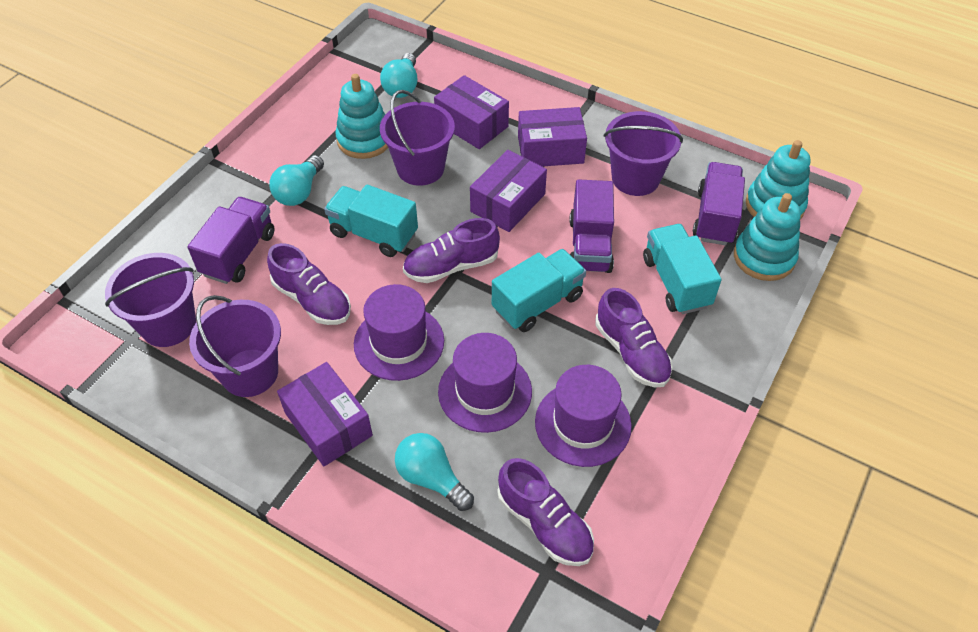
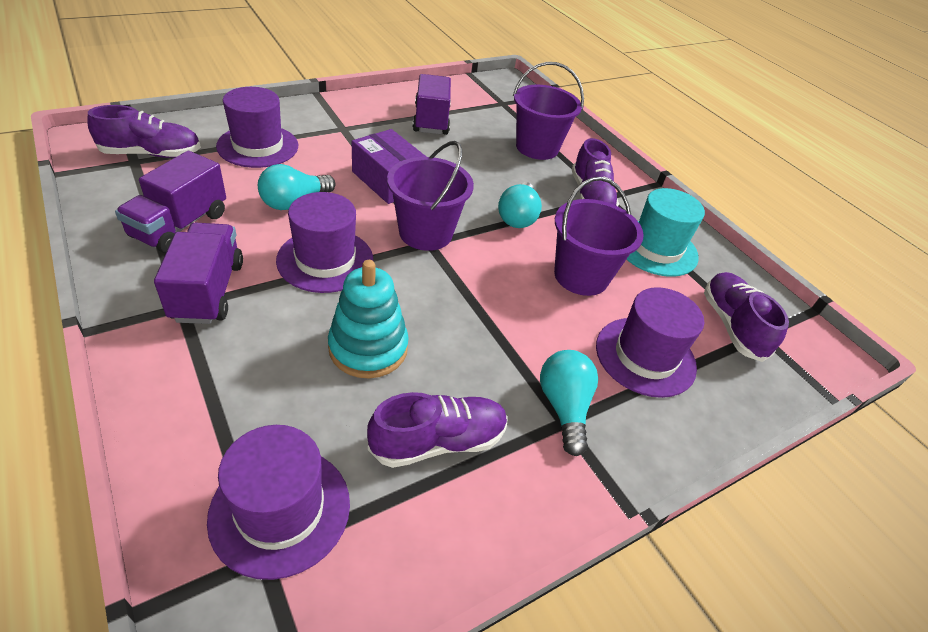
purple box: [277,362,373,466] [434,75,509,149] [470,150,547,232] [518,107,587,166] = 4 -> [352,129,427,204] = 1
purple bucket: [105,253,196,347] [189,295,281,397] [380,90,455,186] [604,111,683,196] = 4 -> [387,141,474,251] [513,62,584,160] [554,177,644,296] = 3
purple hat: [354,284,444,381] [438,333,532,433] [535,365,632,467] = 3 -> [207,425,350,580] [216,87,298,168] [276,192,373,293] [596,287,704,398] = 4
turquoise hat: none = 0 -> [626,188,705,277] = 1
turquoise stacking toy: [335,74,388,159] [734,193,801,281] [746,140,810,219] = 3 -> [328,260,409,378] = 1
turquoise truck: [324,185,418,257] [492,249,586,332] [643,224,722,314] = 3 -> none = 0

